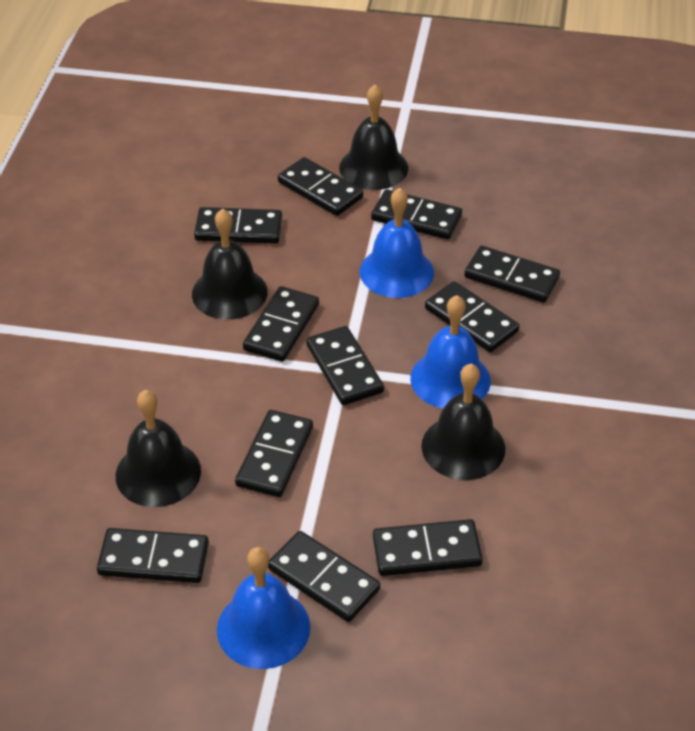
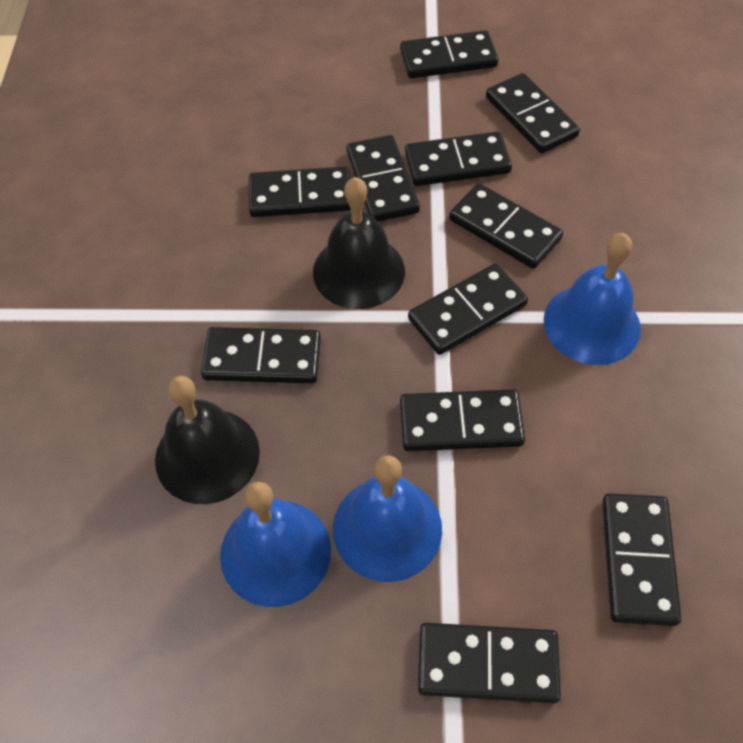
black bell: [116,390,201,507] [192,208,267,320] [339,84,408,190] [421,364,505,480] = 4 -> [155,376,260,504] [313,177,405,309] = 2

